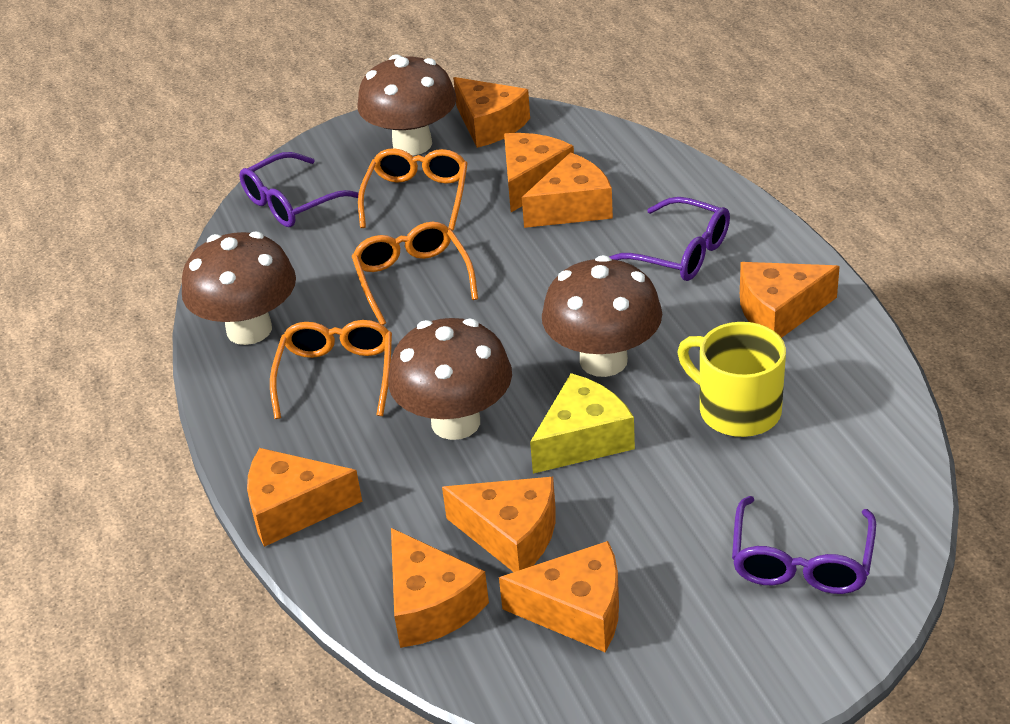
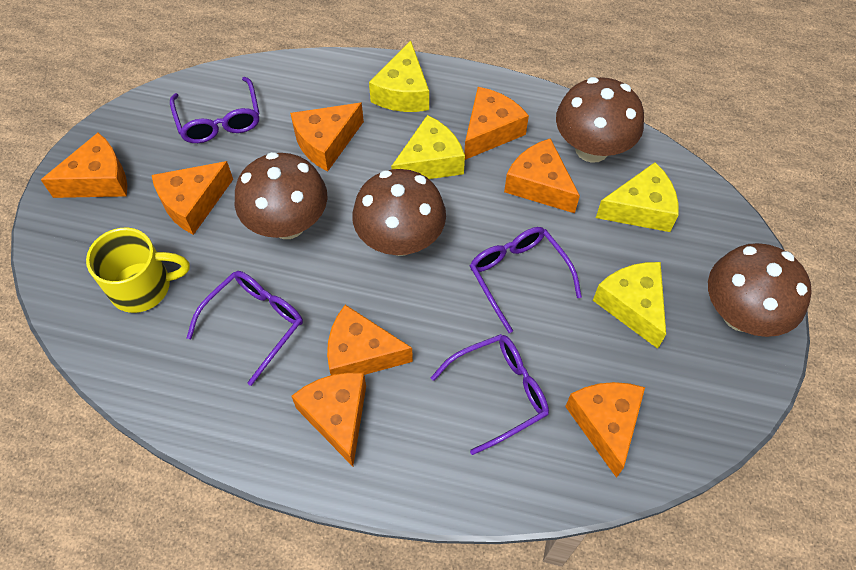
orange glasses: [270,320,392,419] [352,222,478,325] [358,148,468,231] = 3 -> none = 0
purple glasses: [239,152,359,227] [609,197,730,281] [732,496,876,594] = 3 -> [170,77,260,143] [187,271,303,386] [431,334,549,455] [470,227,582,333] = 4
yellow cheese: [530,373,635,474] = 1 -> [369,41,429,112] [391,115,465,179] [593,262,666,349] [596,162,679,232] = 4

